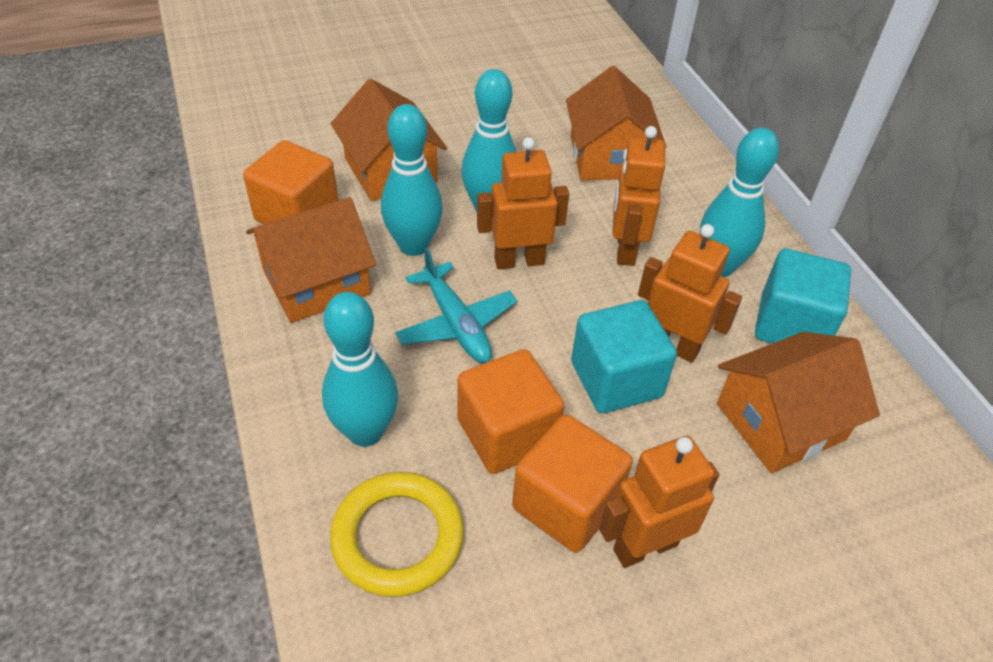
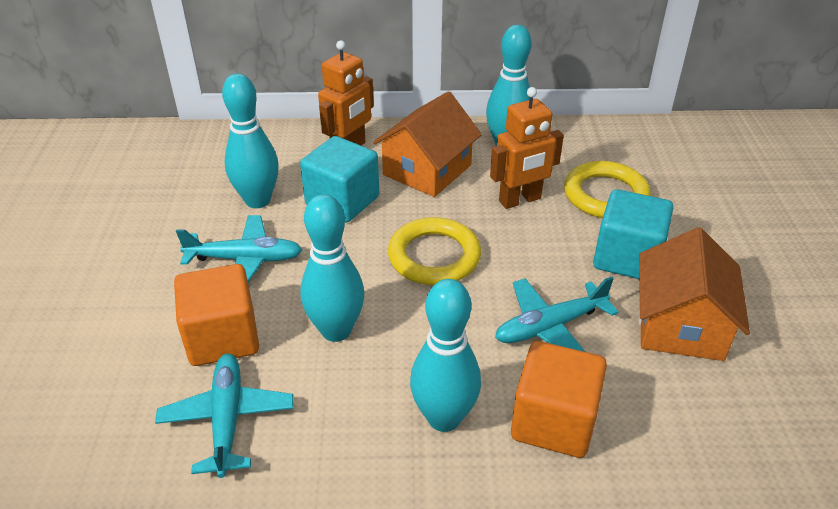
orange cube: [243,140,338,224] [457,349,564,474] [512,414,633,553] = 3 -> [174,264,259,366] [511,341,607,458] = 2
orange house: [246,197,376,323] [331,79,447,201] [566,66,666,180] [717,332,880,473] = 4 -> [373,91,482,197] [639,227,750,361] = 2
orange robot: [477,137,569,269] [599,436,719,568] [612,126,665,266] [638,224,742,363] = 4 -> [318,40,374,146] [490,87,564,209] = 2
turquoise plane: [395,247,517,363] = 1 -> [155,354,294,478] [176,215,302,283] [495,277,619,352] = 3
yellow ring: [330,472,464,597] = 1 -> [388,217,481,285] [564,161,651,218] = 2

